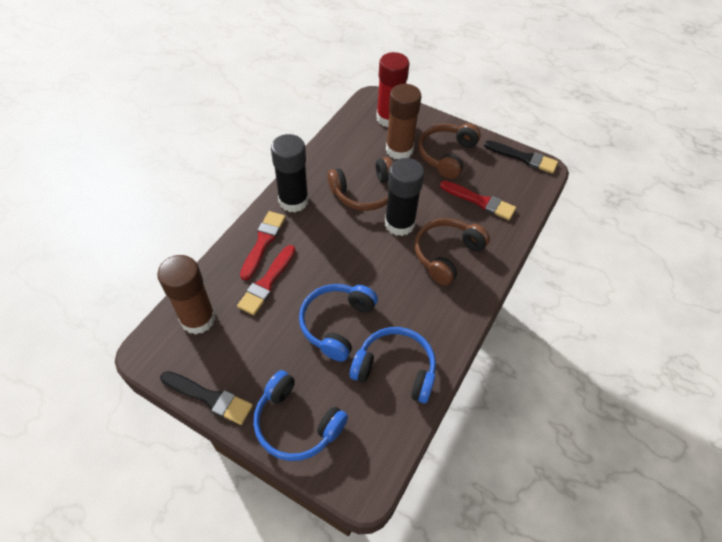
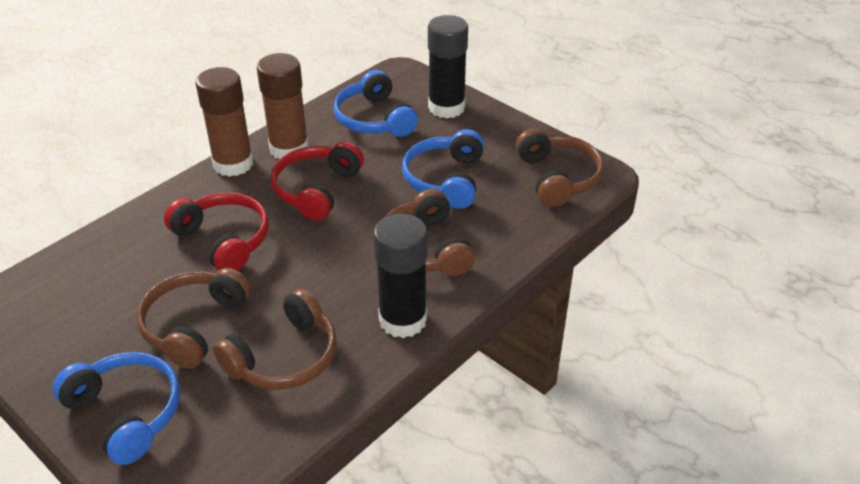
black brush: [160,371,253,425] [484,140,558,174] = 2 -> none = 0
brown headphones: [328,157,393,211] [415,218,490,286] [419,123,481,179] = 3 -> [137,268,251,369] [213,288,337,390] [384,189,475,277] [516,128,604,207] = 4
red brush: [237,245,295,315] [240,211,286,280] [440,180,516,220] = 3 -> none = 0
red glue stick: [376,52,410,127] = 1 -> none = 0
red headphones: none = 0 -> [164,192,269,271] [270,141,364,221] = 2

